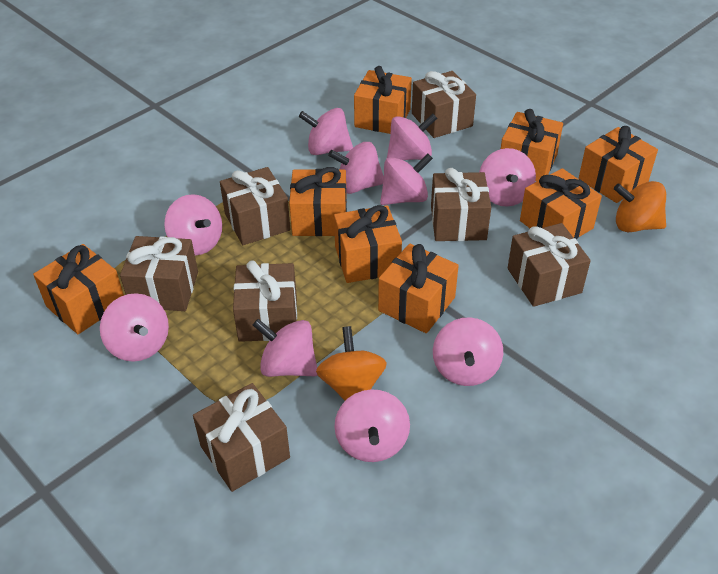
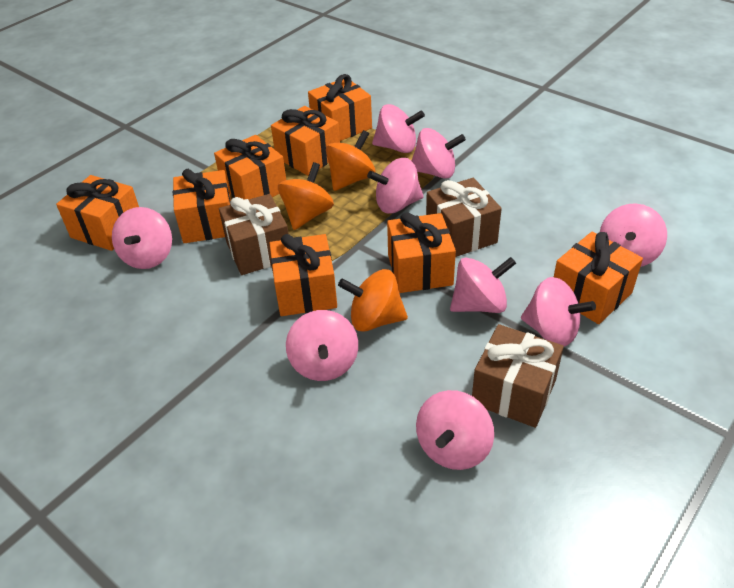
brown gift: [120,236,198,311] [193,383,290,492] [220,167,291,245] [233,260,297,342] [412,71,476,138] [431,168,491,241] [508,223,591,307] = 7 -> [219,194,289,275] [426,178,502,257] [472,324,564,428] = 3
orange spinning top: [316,326,387,401] [614,181,666,232] = 2 -> [278,162,334,230] [326,130,376,191] [338,269,408,332] = 3
pink spinning top: [100,293,169,362] [164,194,222,255] [253,319,318,377] [299,108,353,155] [328,142,384,194] [334,389,410,462] [380,154,433,205] [387,113,437,160] [433,317,503,386] [479,148,536,207] = 10 -> [112,207,172,269] [286,310,358,381] [367,158,424,214] [372,104,425,153] [412,128,466,179] [416,390,494,470] [450,257,516,313] [521,277,596,346] [600,203,667,267] = 9

